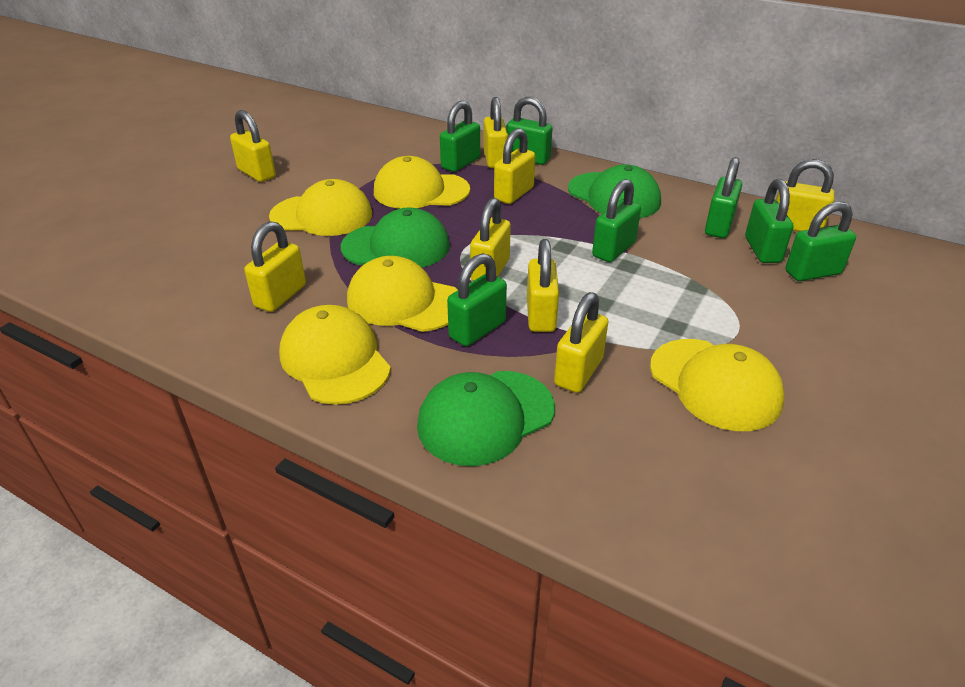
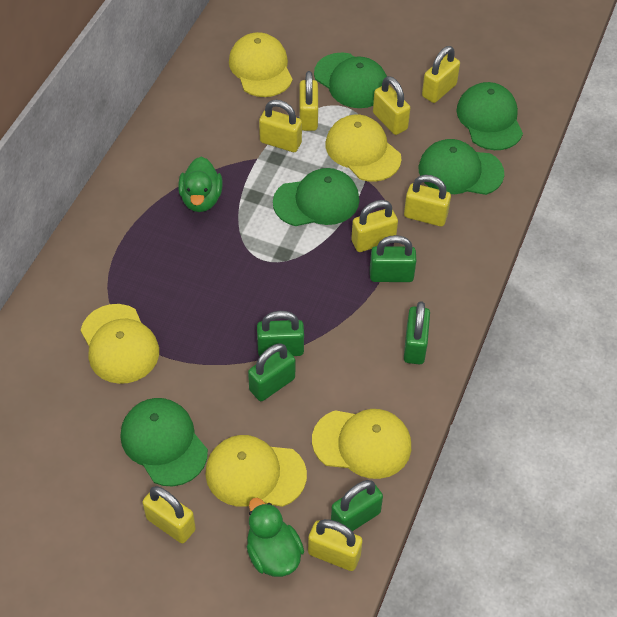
green cap: [341,207,450,267] [417,371,555,466] [568,164,661,218] = 3 -> [121,398,208,487] [273,168,359,226] [314,52,387,108] [419,139,504,195] [456,82,523,150] = 5
green duck: none = 0 -> [178,157,223,212] [247,498,304,577] = 2
green padlock: [440,101,480,172] [447,253,507,346] [506,97,553,165] [592,179,641,262] [705,157,742,238] [745,179,793,263] [785,202,856,281] = 7 -> [248,343,295,401] [257,311,304,356] [331,480,383,531] [370,235,417,282] [404,301,430,364] = 5

